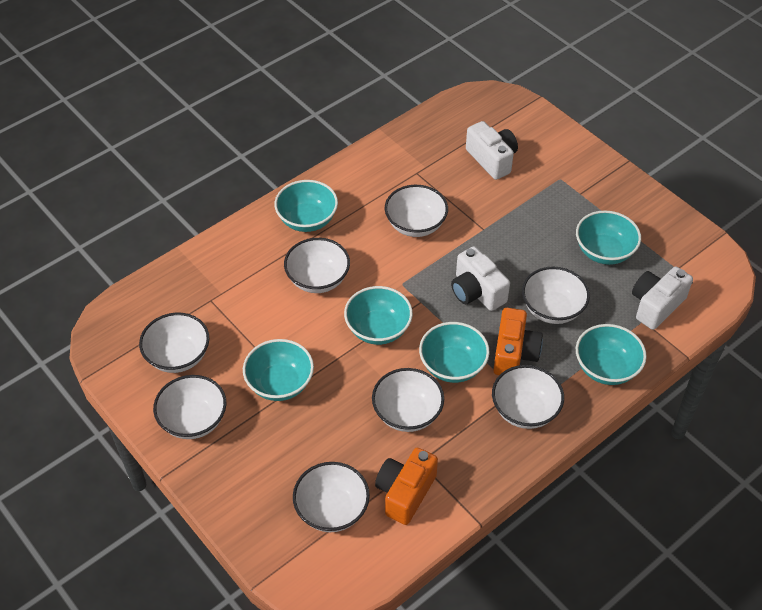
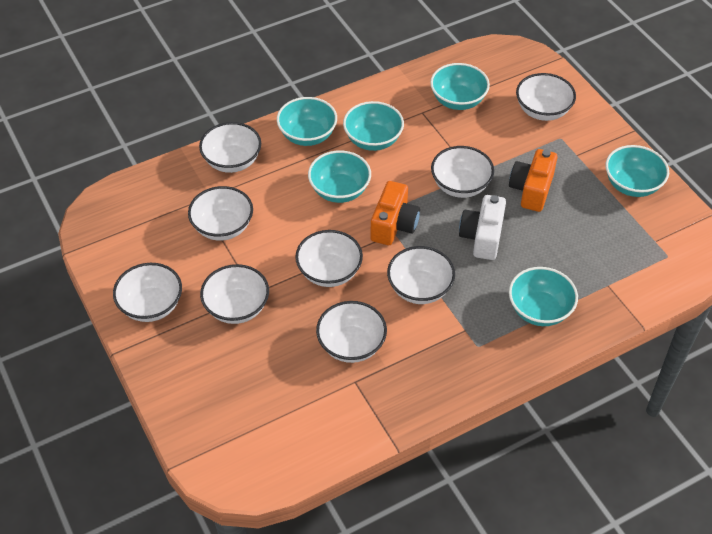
white bowl: [139,313,209,373] [153,375,226,439] [284,238,350,293] [293,462,370,532] [372,368,444,432] [385,185,448,237] [492,365,564,429] [522,266,590,324] = 8 -> [113,263,182,322] [188,186,253,241] [199,122,261,173] [200,264,269,324] [295,230,363,287] [316,301,387,363] [387,246,455,304] [431,146,494,198] [516,73,576,121] = 9
white camera: [451,246,510,311] [466,121,518,180] [632,267,693,330] = 3 -> [459,195,506,260] = 1

